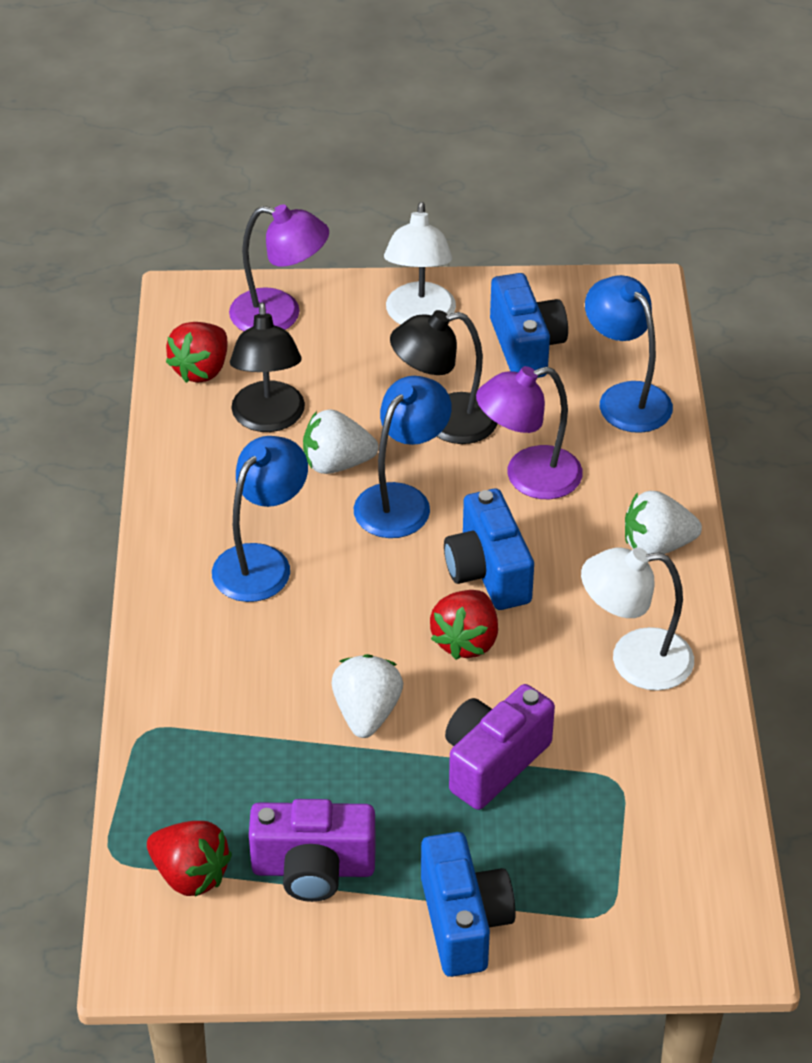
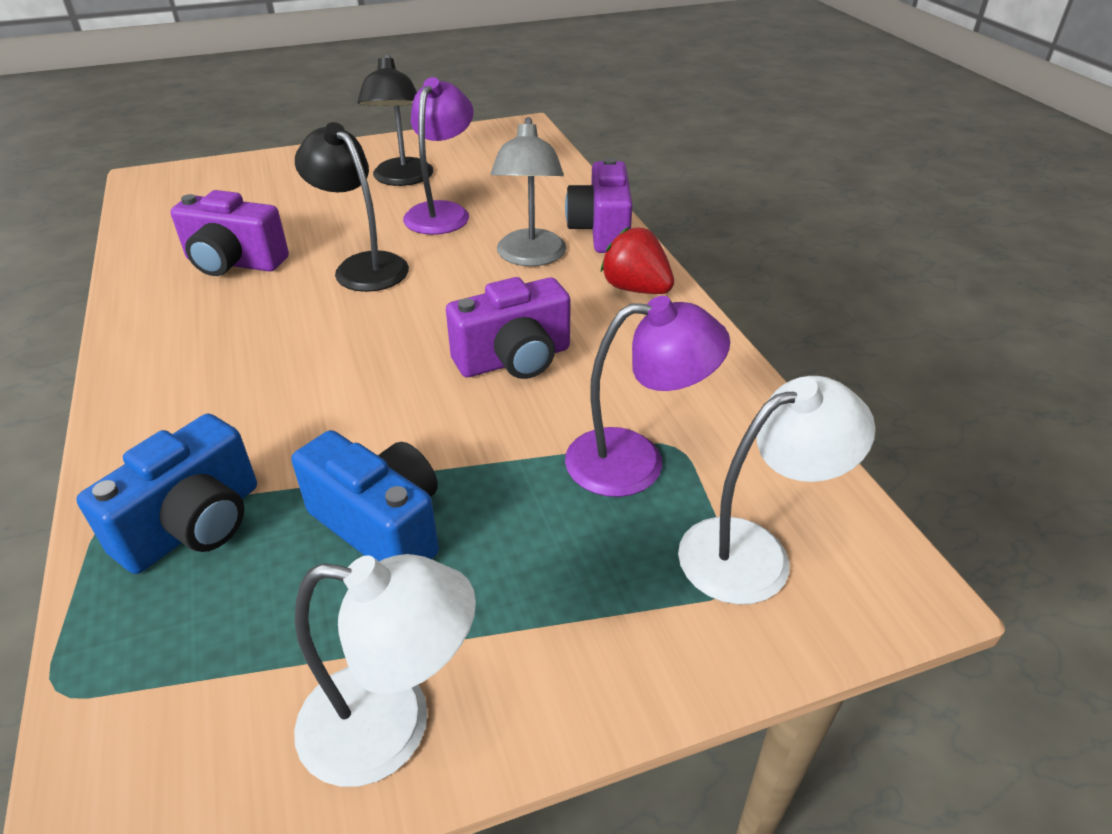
blue camera: [421,832,516,977] [444,489,534,610] [490,273,568,378] = 3 -> [77,414,257,574] [292,430,439,561] = 2
blue lamp: [212,436,308,602] [354,376,452,538] [585,275,673,433] = 3 -> none = 0
grey lamp: none = 0 -> [490,117,566,266] = 1
purple camera: [249,799,376,902] [445,684,555,810] = 2 -> [171,190,289,276] [446,277,571,379] [565,158,633,253] = 3
red strawberry: [147,821,232,897] [166,322,227,383] [430,590,498,660] = 3 -> [601,227,674,294] = 1
white strawberry: [303,409,379,474] [332,654,403,738] [625,491,702,554] = 3 -> none = 0

